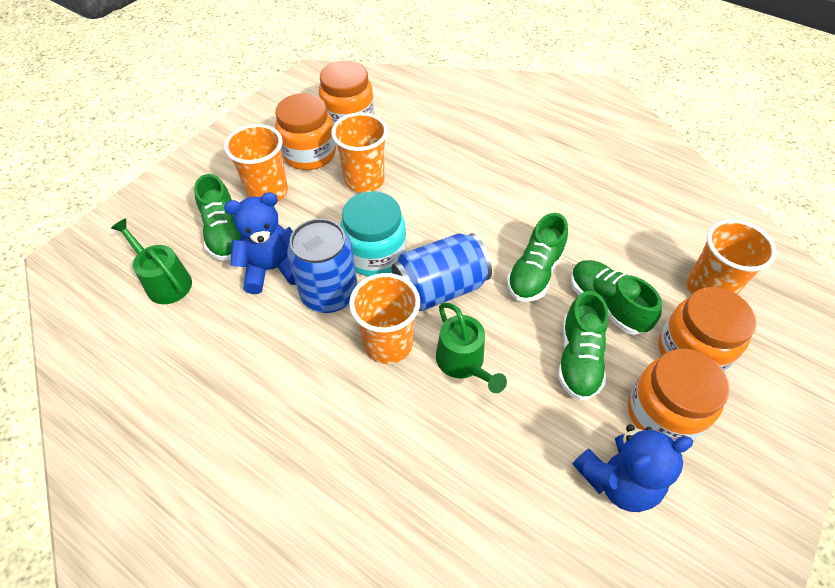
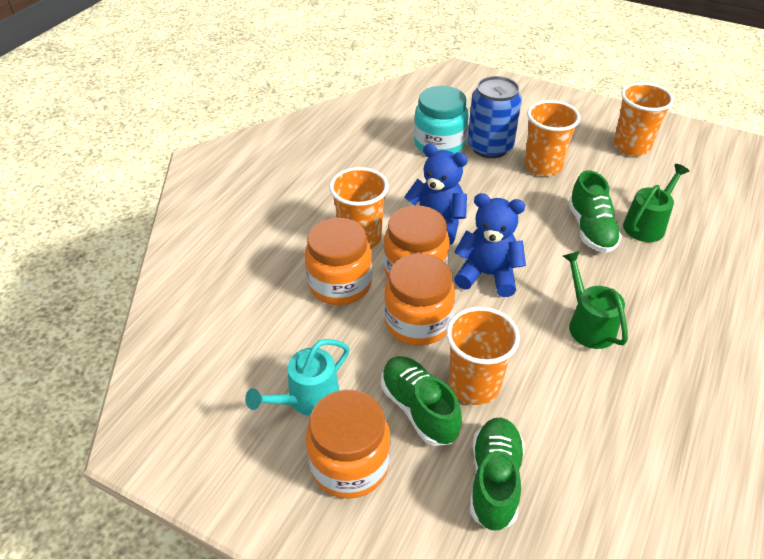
blue can: [287,218,357,313] [392,233,492,311] = 2 -> [467,76,522,158] = 1
green shoe: [194,174,241,261] [506,213,568,302] [558,291,608,400] [570,260,662,335] = 4 -> [381,356,462,446] [470,418,524,531] [568,170,622,253] = 3
turquoise watering can: none = 0 -> [245,339,350,416] = 1

